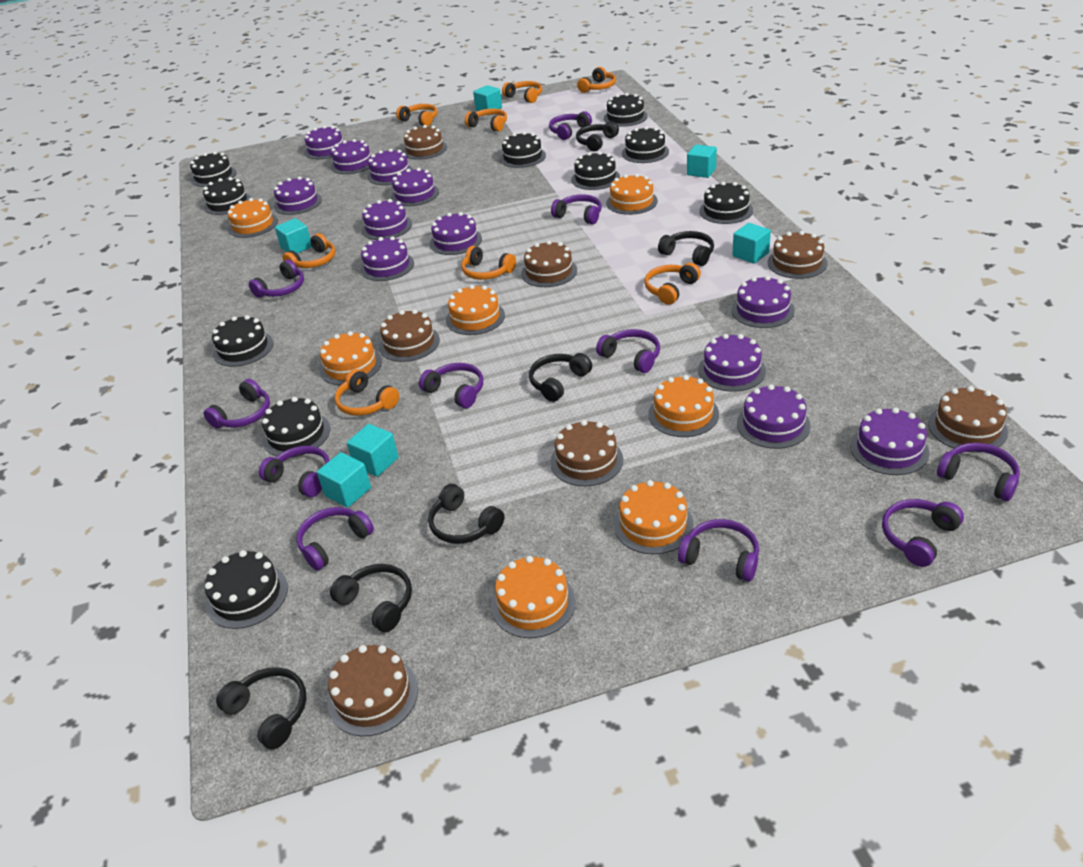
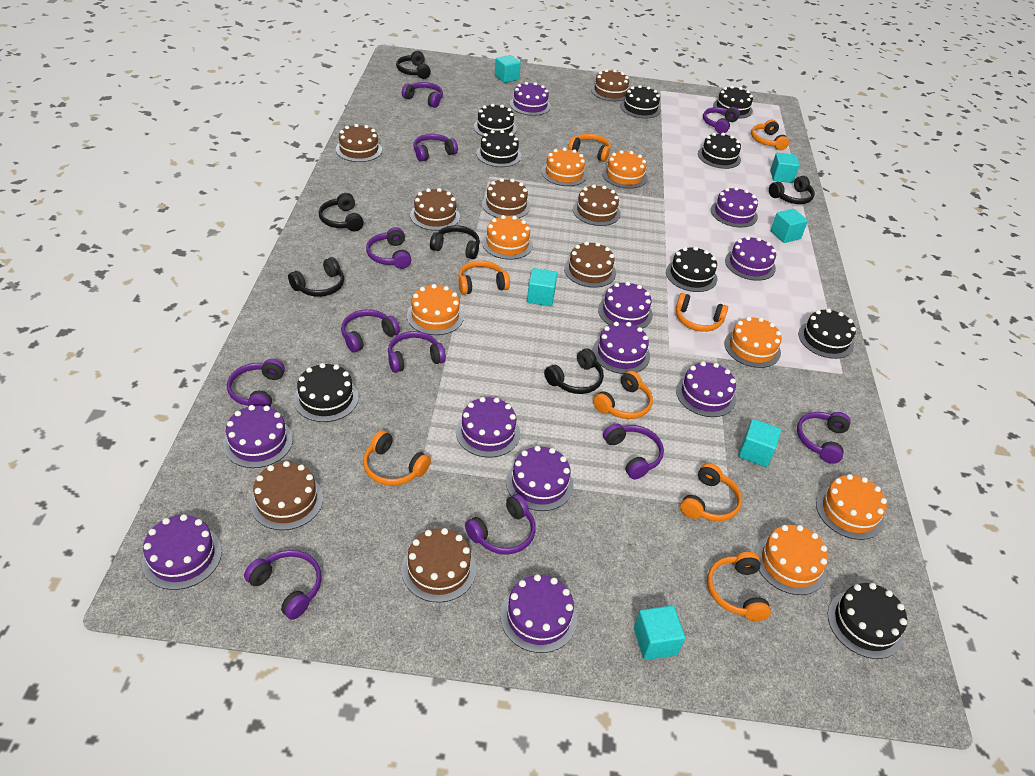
black cake: [190,151,236,187] [203,177,251,215] [204,550,288,629] [212,315,273,367] [262,397,330,457] [500,132,546,168] [571,151,620,190] [604,93,648,127] [622,126,669,163] [699,182,753,224] = 10 -> [294,363,359,422] [474,104,517,136] [477,130,521,167] [621,85,661,119] [666,246,717,292] [698,133,741,169] [713,86,753,118] [798,308,856,359] [828,583,907,659] = 9
brown cake: [327,645,418,736] [379,309,440,362] [403,125,447,160] [521,241,577,287] [550,420,623,486] [768,231,828,279] [928,386,1008,453] = 7 -> [250,461,323,530] [336,124,382,162] [401,528,476,603] [410,188,460,231] [482,178,530,218] [564,241,616,288] [573,184,621,226] [591,69,629,101] = 8
purple cake: [274,176,322,215] [304,126,343,159] [331,139,371,174] [360,236,414,281] [362,199,412,240] [367,149,413,185] [391,168,439,206] [430,212,482,255] [698,334,766,392] [731,276,795,328] [737,384,811,449] [850,407,930,475] = 12 -> [142,514,222,590] [223,405,293,468] [456,397,520,458] [500,574,577,653] [506,446,573,511] [510,82,551,116] [593,322,650,374] [598,281,653,329] [676,361,736,417] [711,187,758,228] [725,236,776,281] = 11

